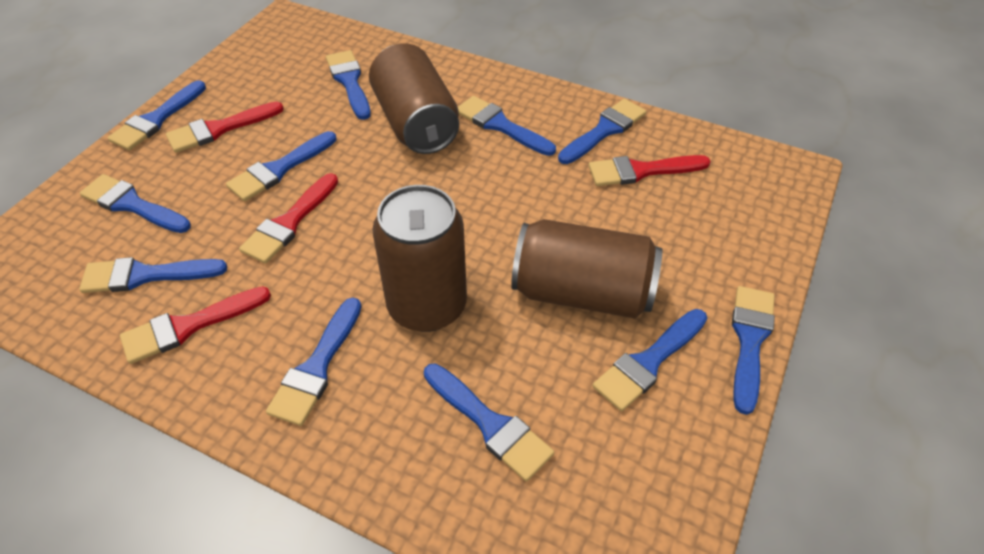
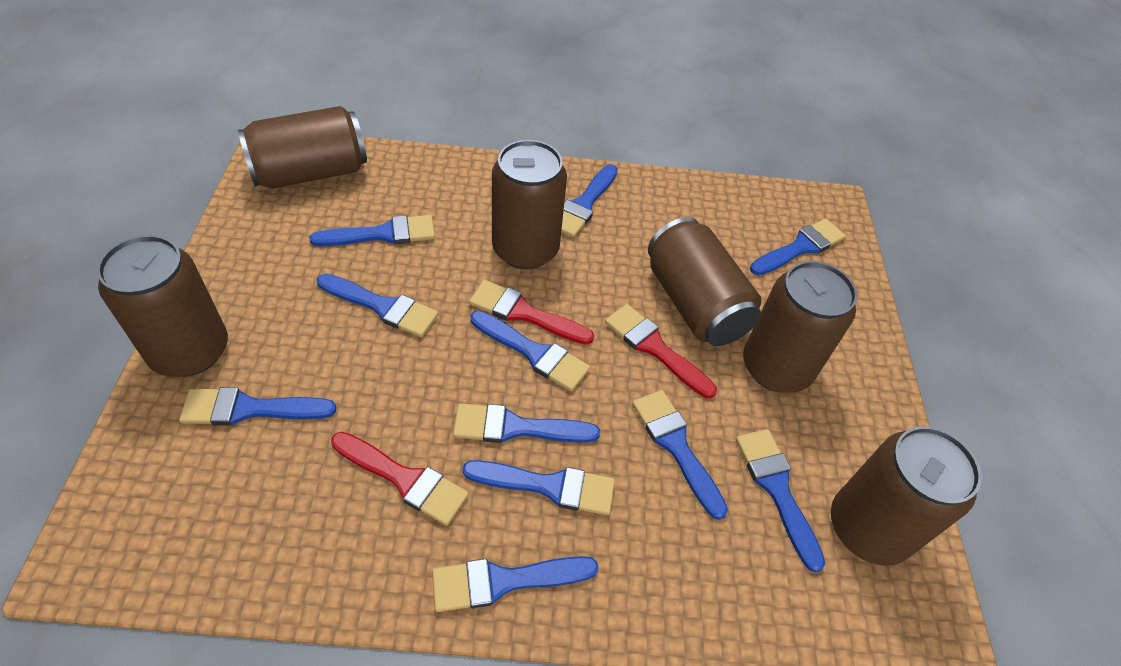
brown can: [369,43,459,154] [372,185,467,332] [511,219,662,318] = 3 -> [97,235,228,377] [238,106,367,189] [492,140,567,269] [648,217,762,346] [743,261,857,393] [831,426,982,566] = 6
red brush: [120,286,271,364] [166,102,284,153] [239,173,338,264] [589,155,711,186] = 4 -> [331,432,469,526] [469,280,594,345] [605,304,717,398] = 3

